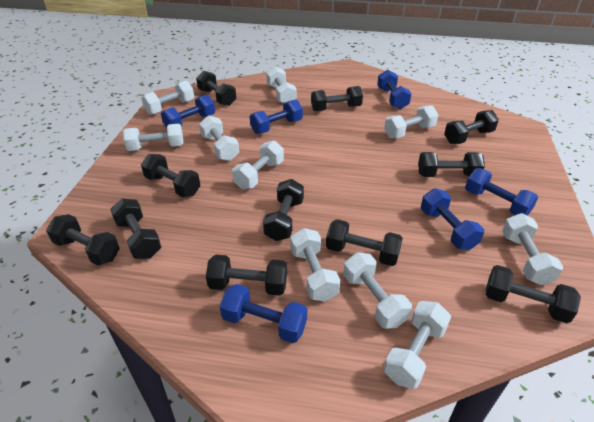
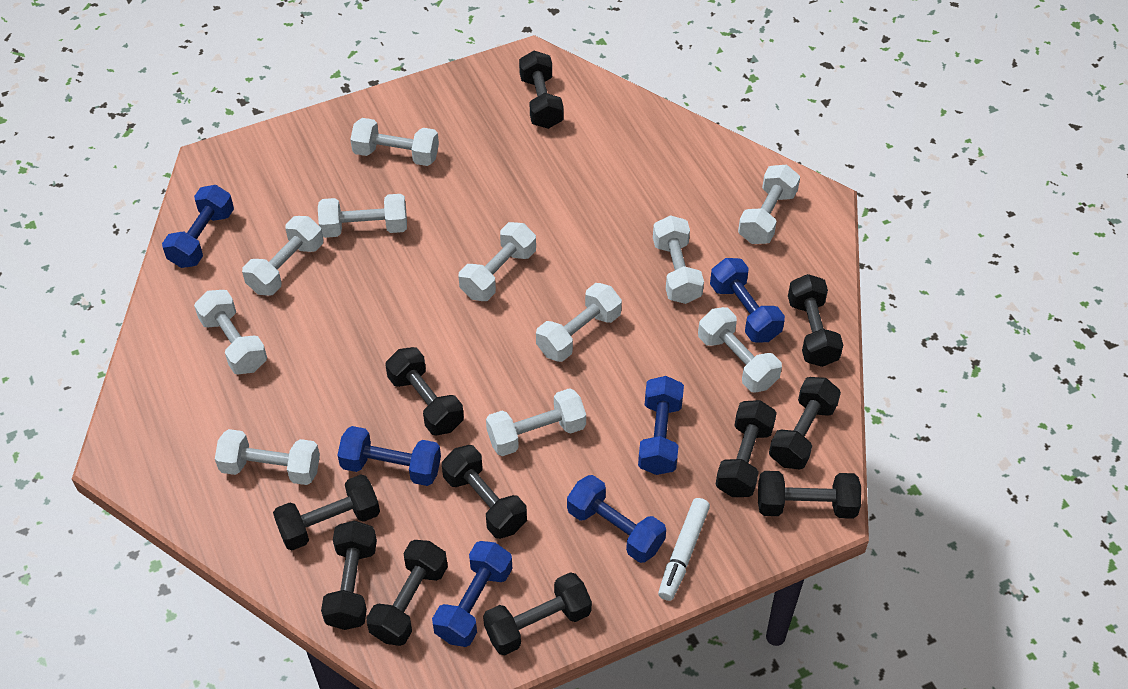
white dumbbell: [123,124,184,151] [141,81,194,115] [199,115,239,161] [232,141,284,189] [266,67,297,103] [290,228,340,302] [343,252,412,329] [384,105,438,138] [384,301,451,389] [502,213,563,285] = 10 -> [194,290,267,374] [215,429,320,485] [242,216,323,296] [318,194,407,238] [350,118,439,166] [459,222,536,301] [486,388,586,456] [536,283,622,362] [653,215,704,304] [698,307,782,393] [738,165,800,244] = 11
white marker: none = 0 -> [658,498,710,601] = 1

